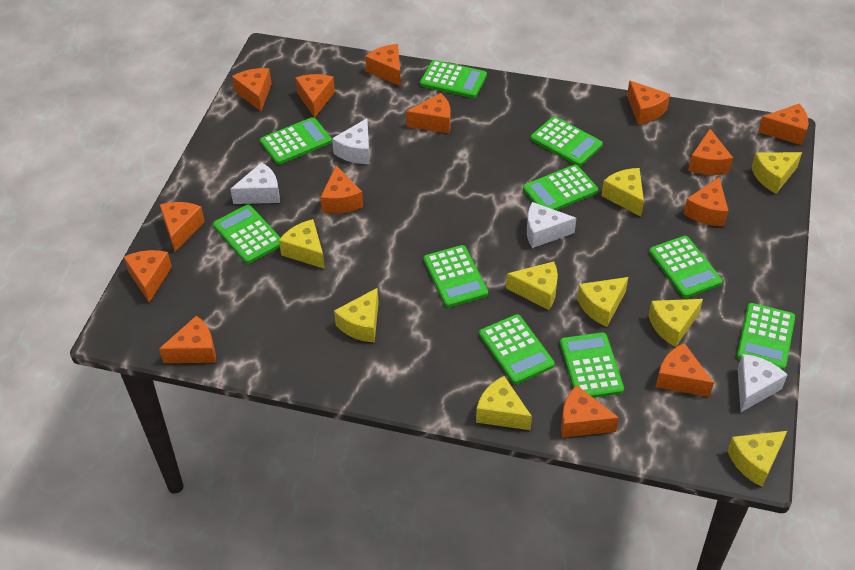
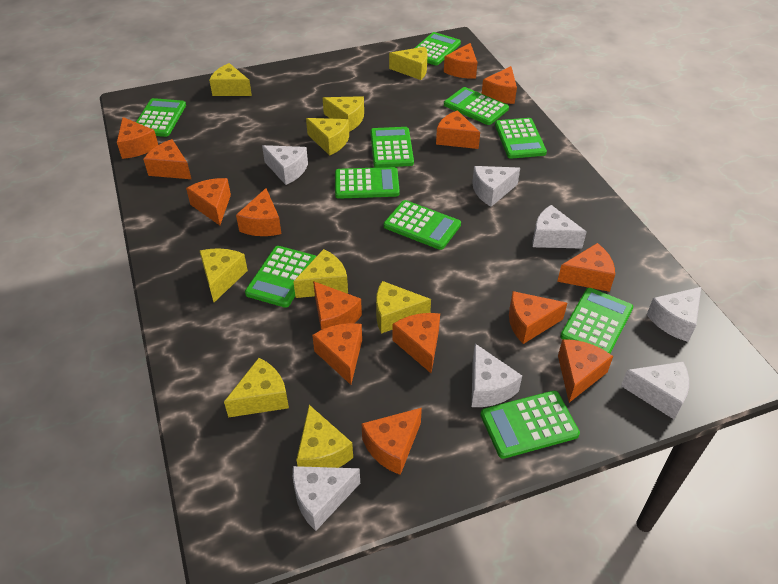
white cheese: [230,162,280,204] [332,118,370,164] [527,202,576,248] [738,354,788,412] = 4 -> [262,145,308,185] [293,466,360,531] [472,166,520,207] [472,344,522,407] [533,205,587,249] [621,362,689,419] [647,287,701,342] = 7

